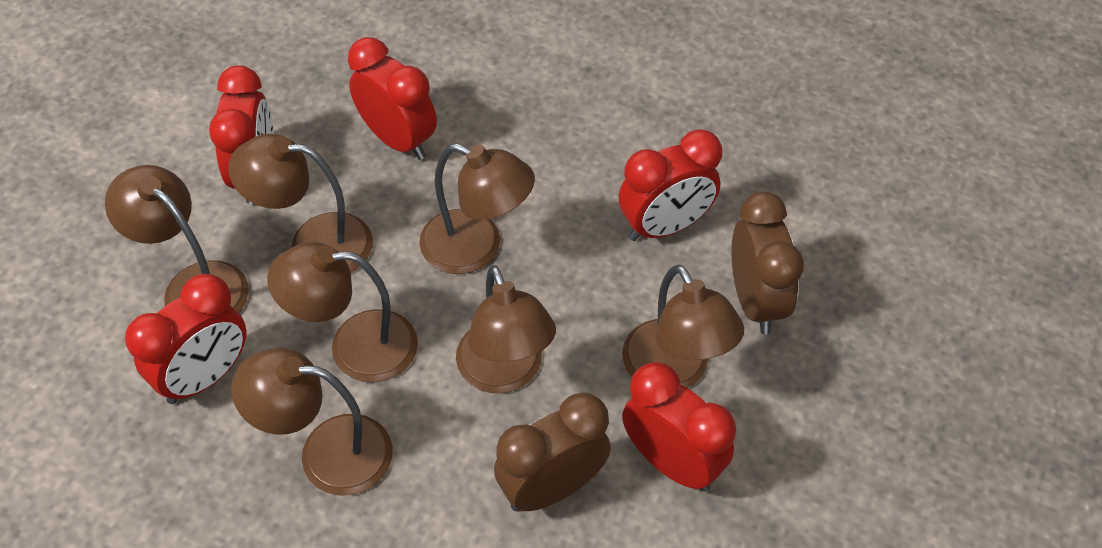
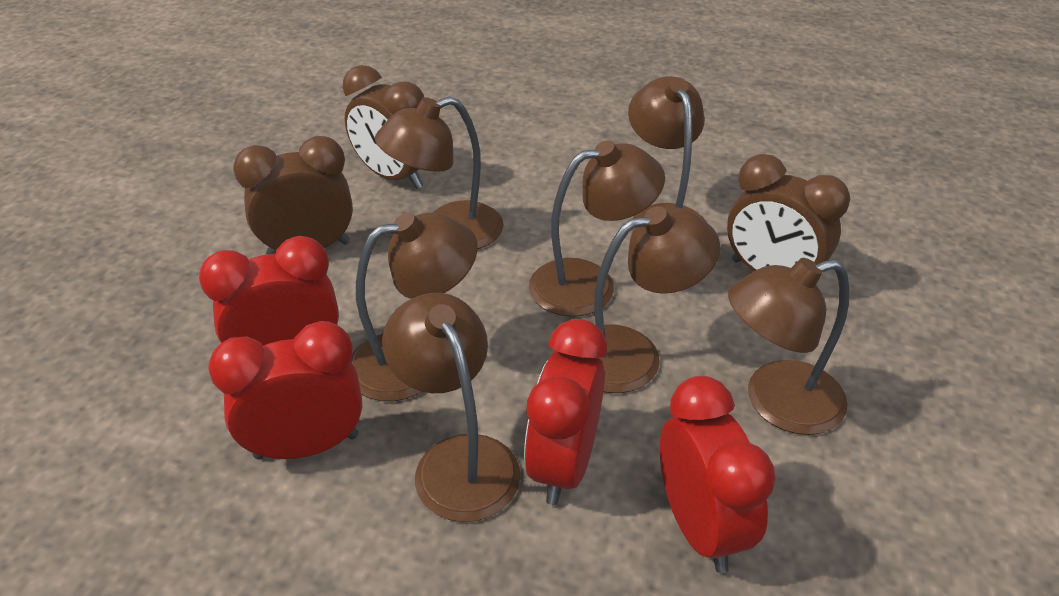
brown clock: [494,393,611,511] [731,191,804,335] = 2 -> [233,136,353,255] [343,65,424,189] [727,154,850,271] = 3
red clock: [125,274,247,404] [209,65,274,203] [348,37,437,160] [619,129,722,241] [622,362,736,491] = 5 -> [199,236,339,346] [208,321,362,460] [524,319,607,505] [660,376,776,573] = 4

